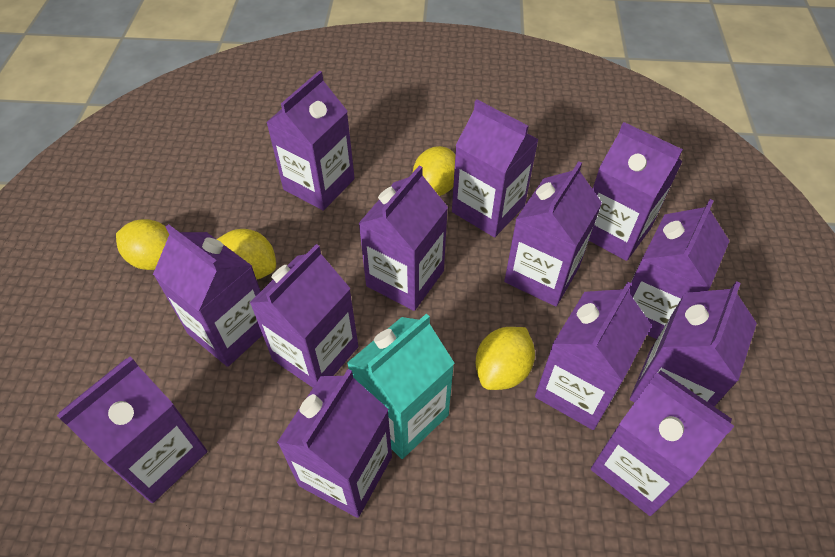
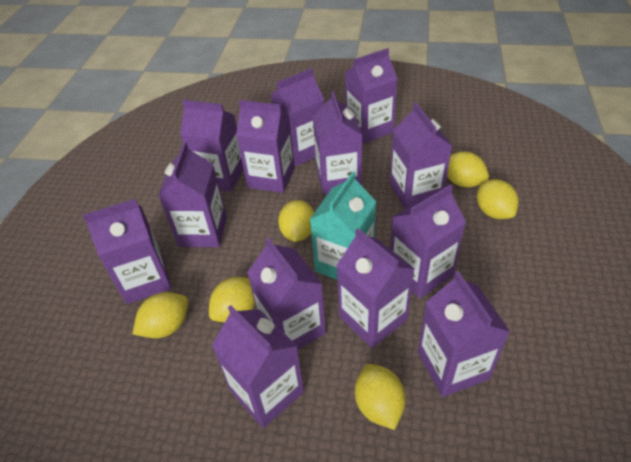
yellow lemon: [116,219,169,270] [217,229,276,280] [413,146,455,196] [475,327,535,390] = 4 -> [133,292,188,338] [209,277,255,322] [278,200,314,242] [355,364,406,430] [447,151,489,188] [477,179,519,219] = 6

